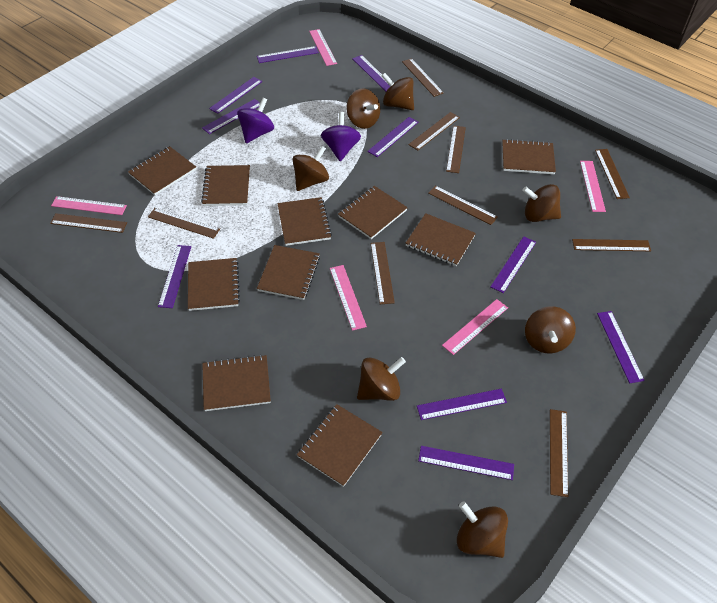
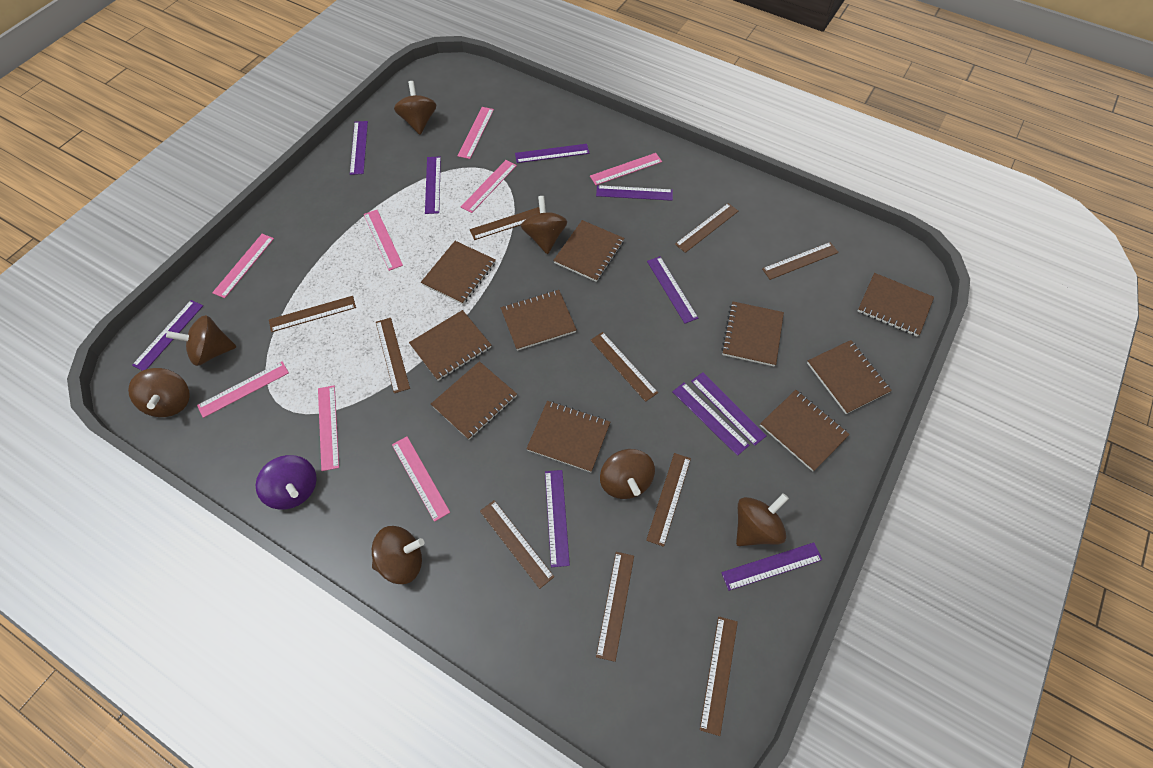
pink ruler: [51,196,127,215] [309,29,337,66] [330,265,367,331] [442,299,508,355] [580,161,606,212] = 5 -> [197,361,289,418] [212,234,274,298] [318,385,339,471] [364,210,403,271] [392,436,450,522] [458,107,494,159] [461,160,517,213] [590,153,662,185] = 8
purple spinning top: [237,98,274,143] [321,112,361,161] = 2 -> [256,455,317,510] = 1

